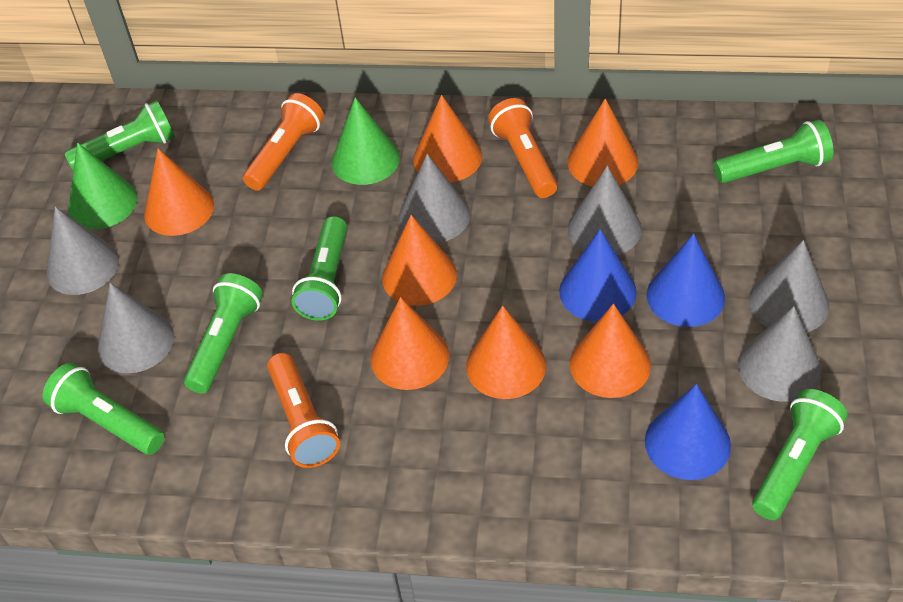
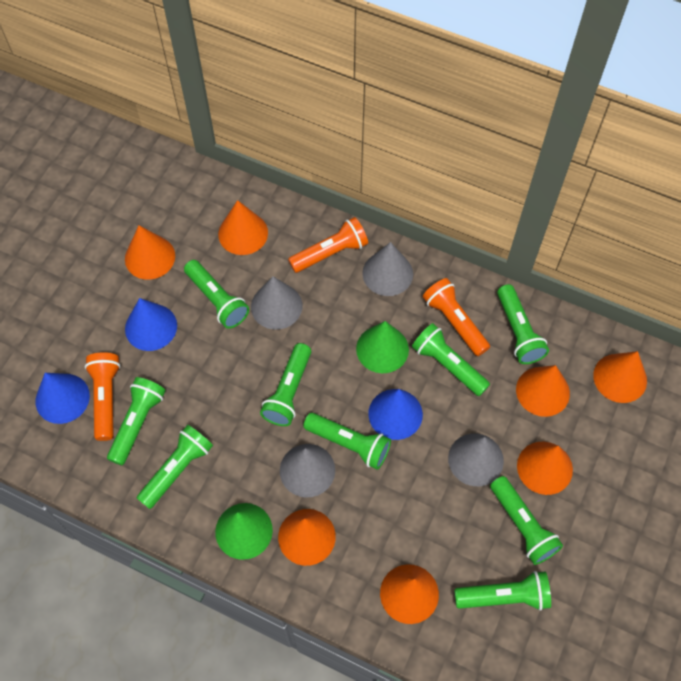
green flashlight: [43,363,164,455] [64,100,175,170] [184,273,263,393] [291,216,347,321] [714,120,833,183] [752,389,848,520] = 6 -> [107,377,166,465] [137,425,213,509] [184,260,249,329] [260,343,311,426] [303,413,391,470] [412,323,490,396] [454,571,551,611] [490,476,563,565] [497,284,549,364] = 9
grey cone: [47,206,119,295] [98,283,174,373] [399,154,470,243] [568,166,642,255] [738,306,822,402] [749,240,829,333] = 6 -> [251,276,302,330] [280,444,335,497] [362,242,413,296] [448,434,504,486] = 4

